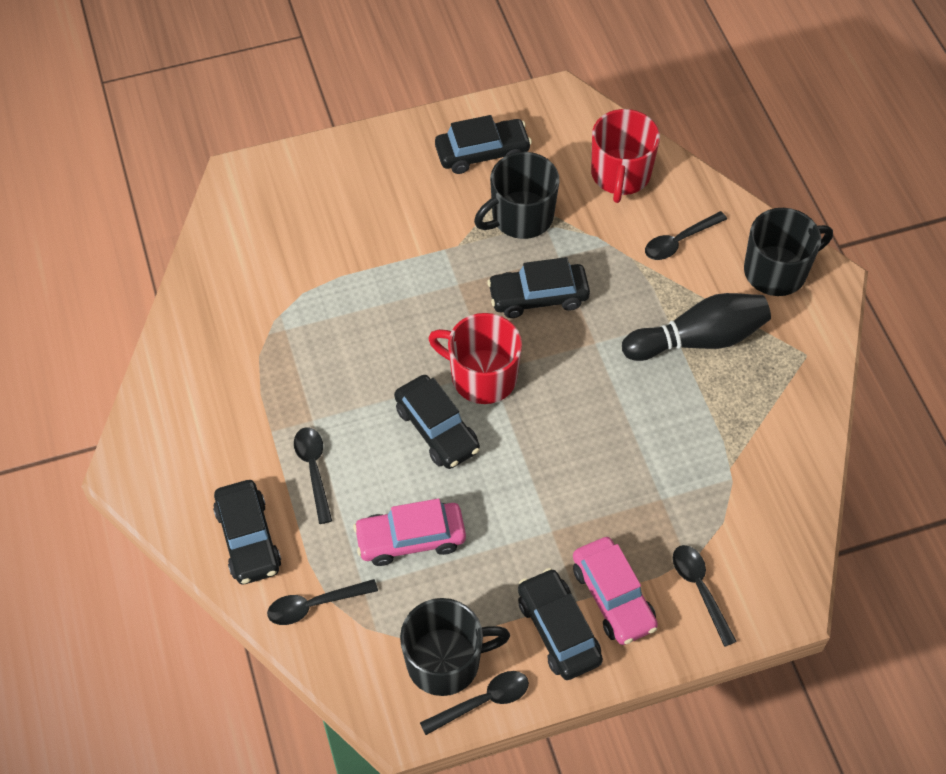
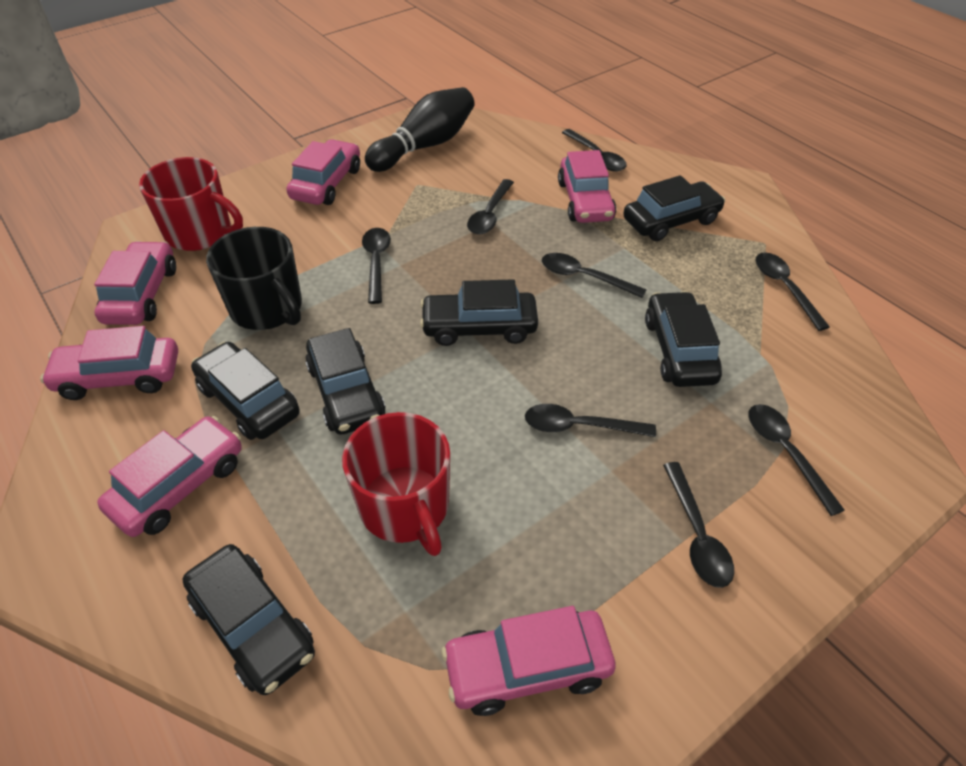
black car: [213,480,281,584] [394,375,480,469] [435,115,532,174] [487,257,590,318] [518,568,603,680] = 5 -> [182,544,315,695] [191,342,300,440] [305,328,386,435] [420,279,538,346] [623,175,725,241] [645,291,722,387] = 6
black mug: [400,598,510,696] [474,152,559,239] [744,208,833,296] = 3 -> [206,227,302,330] = 1
black spoon: [267,579,378,625] [294,427,332,524] [420,671,529,735] [645,211,727,260] [673,545,737,647] = 5 -> [362,228,391,304] [467,179,514,234] [525,404,656,437] [542,253,647,298] [562,129,627,171] [663,462,734,588] [749,404,845,516] [756,253,830,331] = 8
pink car: [353,499,466,566] [573,537,658,645] = 2 -> [40,326,178,400] [94,241,176,325] [97,416,242,537] [286,139,360,205] [442,606,616,716] [558,150,616,223] = 6

